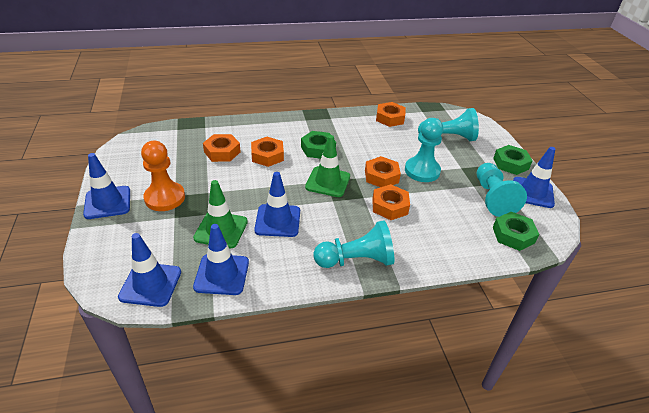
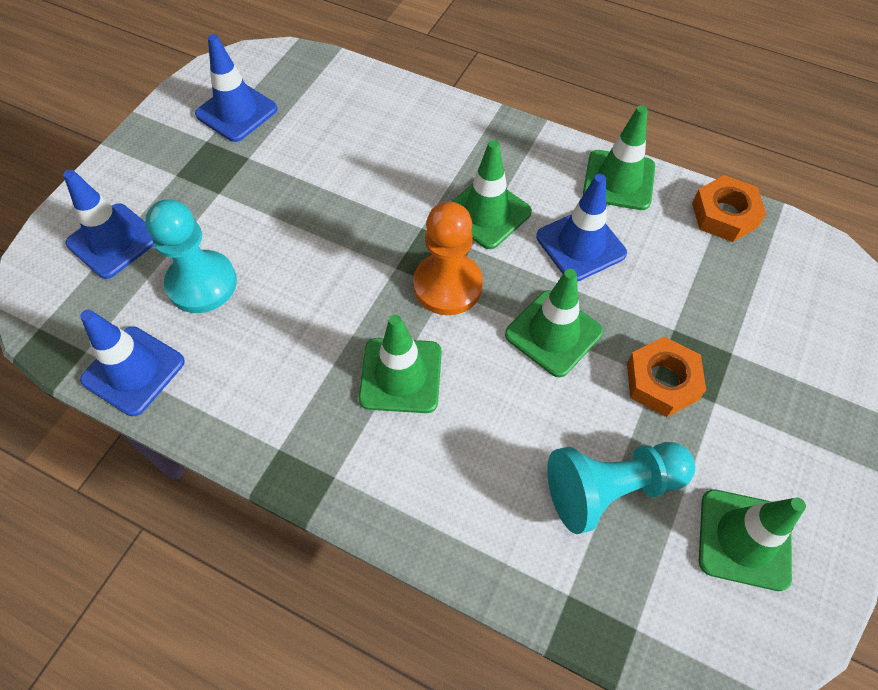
blue traffic cone: [83,153,130,219] [118,233,181,307] [193,224,249,295] [254,172,300,237] [513,147,555,208] = 5 -> [63,169,154,279] [80,310,185,416] [195,34,278,142] [536,174,627,282] = 4
green nut: [301,131,336,159] [493,145,533,175] [493,212,539,251] = 3 -> none = 0
green traffic cone: [193,180,248,248] [305,135,350,197] = 2 -> [359,315,442,413] [452,140,532,249] [505,269,603,377] [583,105,655,210] [699,489,806,591] = 5
orange nut: [203,134,241,162] [251,137,284,167] [365,156,401,187] [372,184,410,220] [376,102,406,127] = 5 -> [627,336,706,417] [692,175,766,242] = 2
turquoise pawn: [314,220,394,268] [405,118,443,182] [418,108,479,141] [477,163,527,217] = 4 -> [146,199,237,313] [547,442,695,534] = 2

